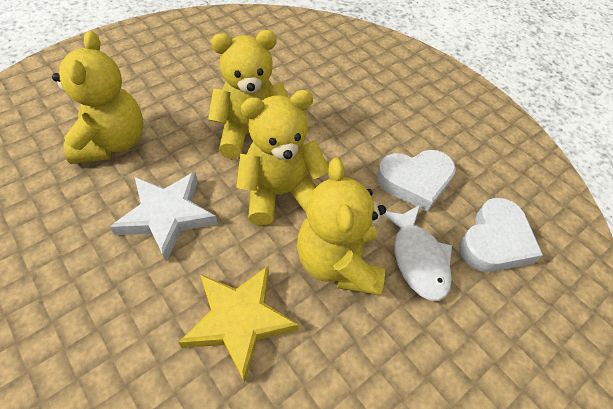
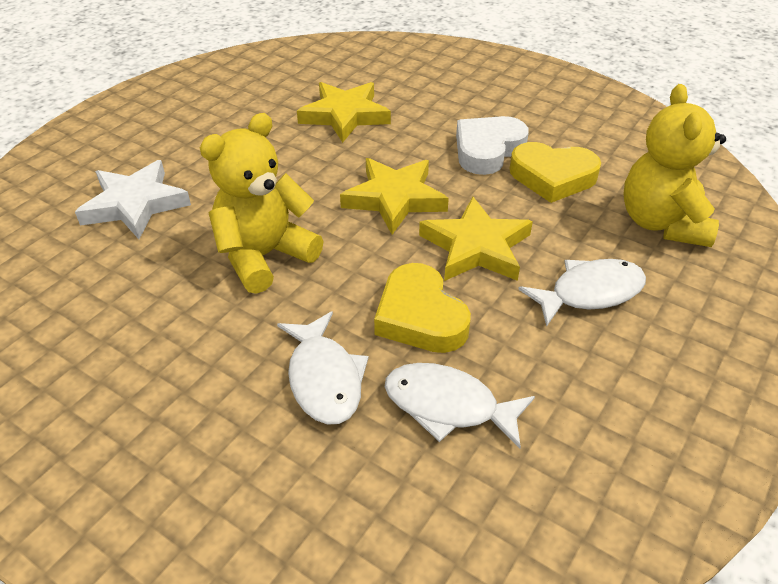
white fish: [383,205,452,301] = 1 -> [277,311,368,425] [385,363,535,449] [518,259,646,327] = 3
white heart: [376,150,456,212] [459,198,543,272] = 2 -> [456,116,529,175] = 1
yellow heart: none = 0 -> [374,263,471,353] [509,142,601,203] = 2
yellow star: [178,266,299,383] = 1 -> [297,82,391,143] [340,158,449,235] [419,196,533,281] = 3
yellow teddy bear: [52,31,143,164] [208,30,289,159] [236,90,329,226] [297,158,386,295] = 4 -> [200,113,323,294] [624,84,726,247] = 2

